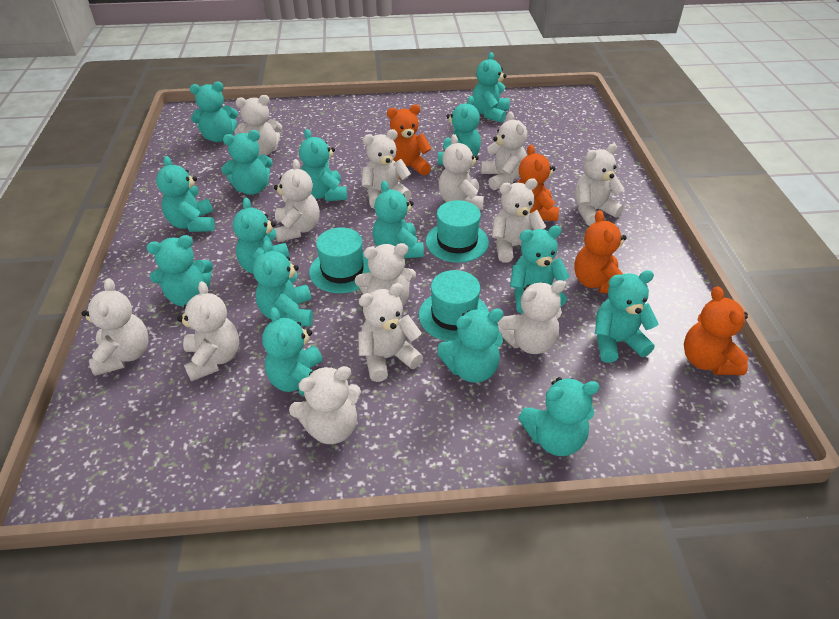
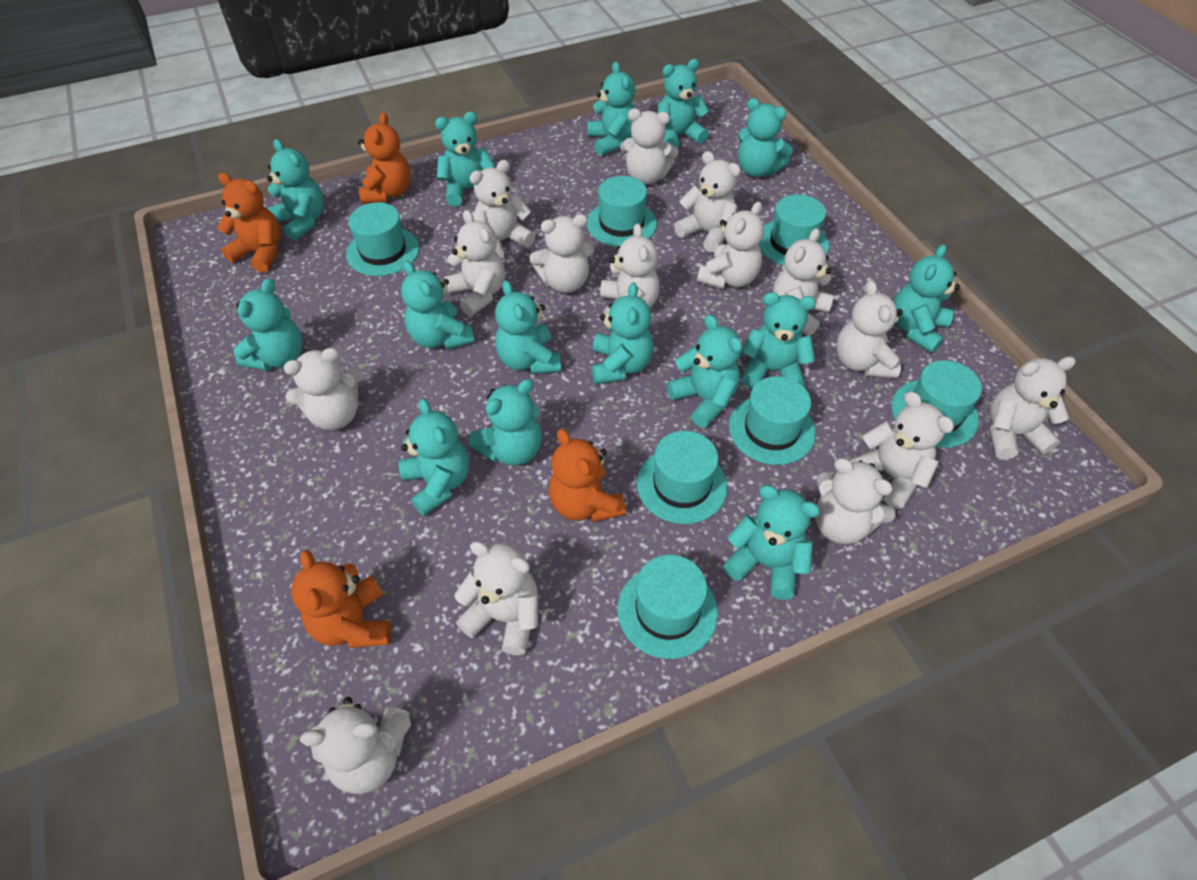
turquoise hat: [309,227,371,293] [419,270,489,341] [426,200,489,263] = 3 -> [346,202,419,276] [587,176,657,247] [618,555,718,659] [637,431,728,524] [729,376,816,465] [758,194,829,266] [891,360,982,448] = 7
white teddy bear: [81,278,149,376] [177,281,239,381] [234,95,282,156] [274,159,320,242] [289,366,361,444] [355,243,416,306] [358,283,423,382] [362,129,412,209] [439,134,484,210] [481,111,527,190] [492,178,546,263] [498,280,566,354] [575,144,624,226] = 13 -> [283,348,362,430] [300,697,411,794] [444,210,505,317] [454,541,538,655] [469,160,536,259] [529,214,595,293] [600,223,660,315] [620,108,678,185] [674,151,741,253] [697,201,764,289] [773,228,834,336] [815,458,896,544] [836,280,903,378] [850,391,954,509] [990,357,1076,460] = 15

